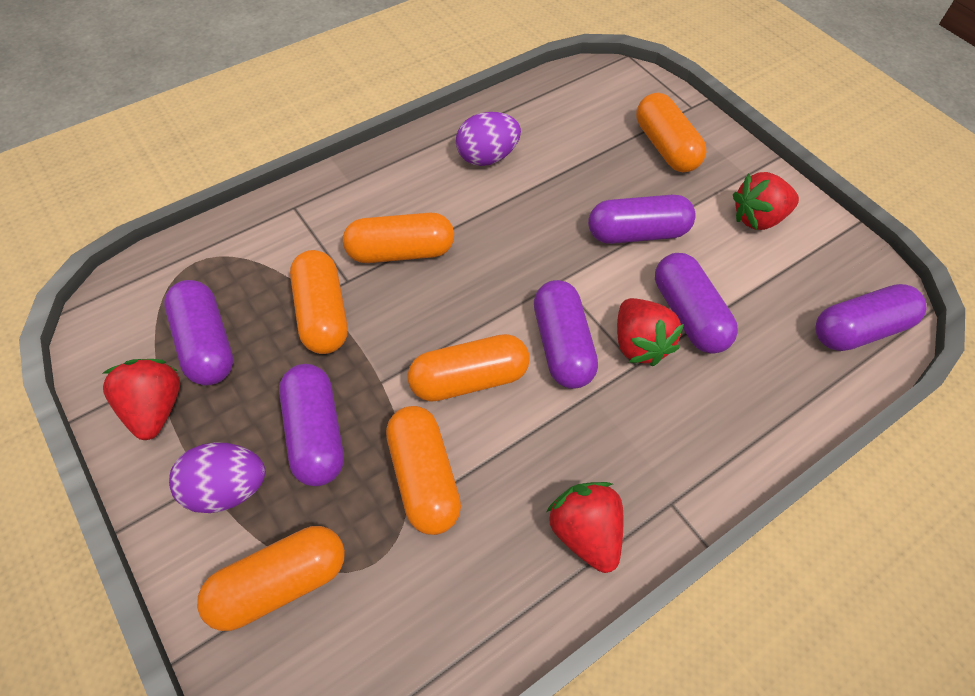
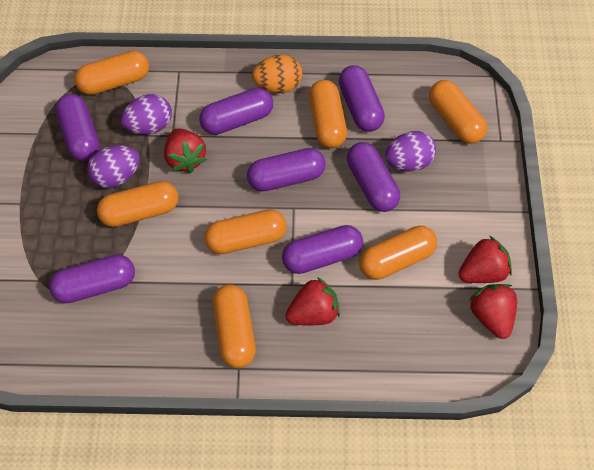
orange capsule: [197,526,345,631] [290,250,348,354] [343,213,454,263] [386,406,461,535] [408,334,530,402] [636,93,706,172] = 6 -> [74,51,149,95] [97,181,178,227] [204,209,287,254] [213,285,256,368] [309,80,347,148] [359,226,437,280] [429,80,487,144] = 7
orange egg: none = 0 -> [252,55,302,93] = 1
purple capsule: [164,280,233,386] [279,364,344,486] [534,280,598,389] [588,195,696,244] [655,253,738,354] [815,284,927,351] = 6 -> [49,255,135,303] [55,94,100,161] [199,88,273,135] [247,148,326,191] [282,225,363,274] [339,65,385,132] [347,142,400,212] = 7
purple egg: [169,442,265,513] [456,112,521,166] = 2 -> [87,145,140,188] [121,94,172,135] [385,131,436,172] = 3

